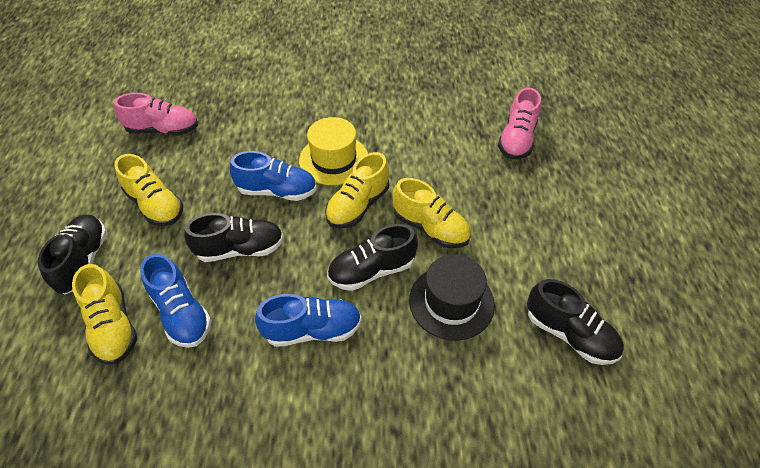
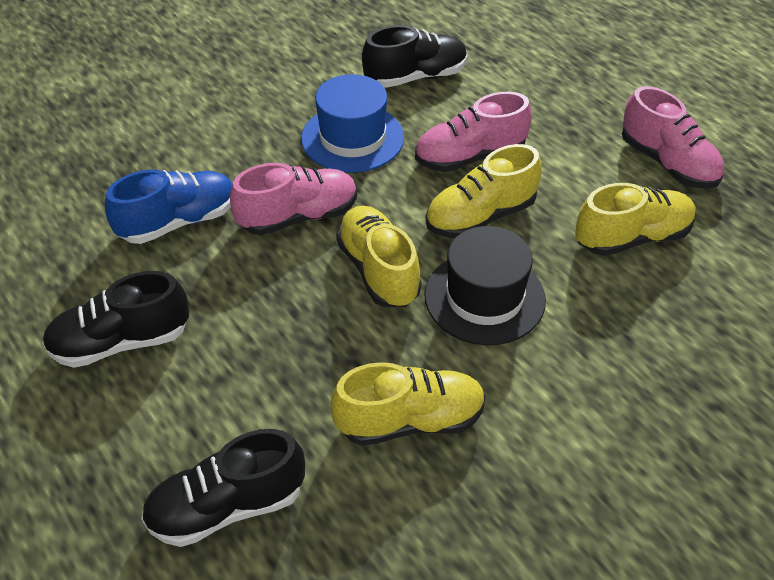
black shoe: [38,214,107,294] [184,213,284,262] [327,224,418,291] [527,279,624,365] = 4 -> [42,271,189,368] [141,429,305,547] [362,25,467,88] = 3
blue hat: none = 0 -> [301,74,404,173] = 1
blue shoe: [140,254,212,348] [230,151,317,201] [255,294,362,347] = 3 -> [105,169,232,244] = 1
pink shoe: [114,93,198,136] [498,88,541,159] = 2 -> [230,163,357,235] [415,92,532,172] [622,86,724,189] = 3
yellow hat: [299,117,368,185] = 1 -> none = 0

